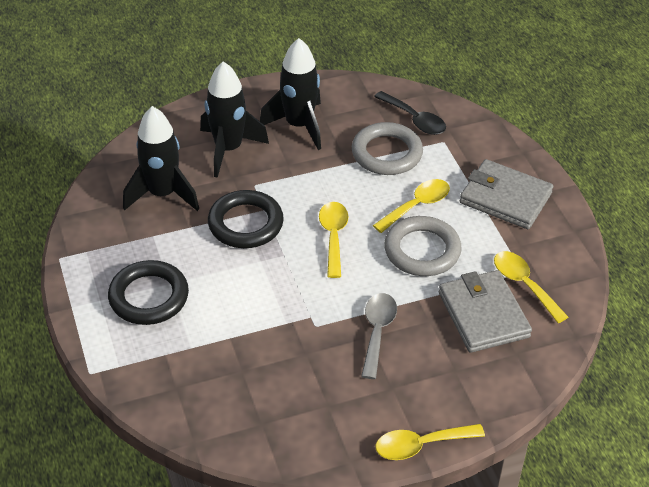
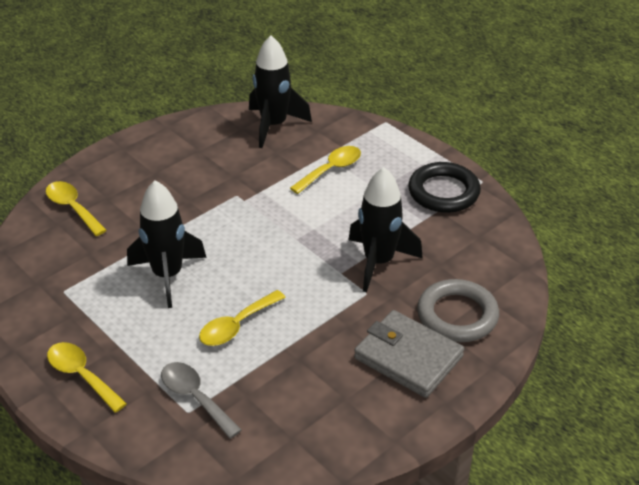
black ring: [108,260,189,325] [208,190,284,248] = 2 -> [408,162,481,213] = 1
black spoon: [374,91,446,135] = 1 -> none = 0
grey ring: [352,122,423,175] [384,216,462,276] = 2 -> [417,279,499,342] = 1
grey wallet: [439,270,532,353] [460,159,553,229] = 2 -> [354,310,464,398] = 1

